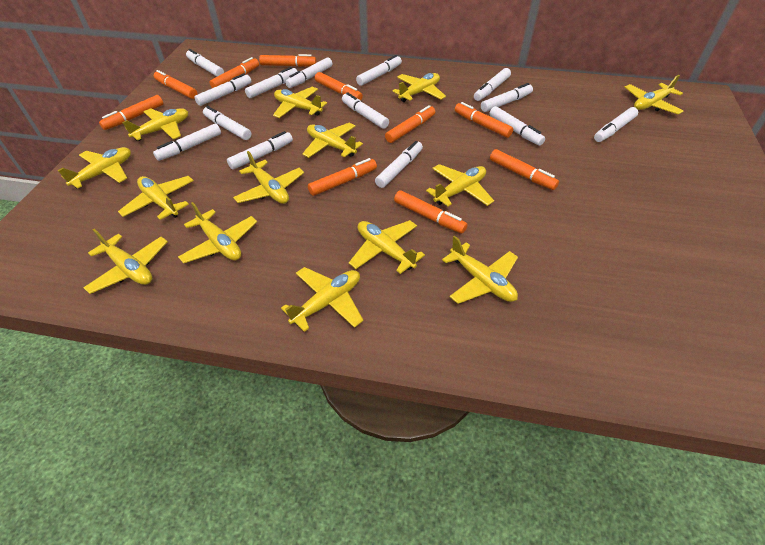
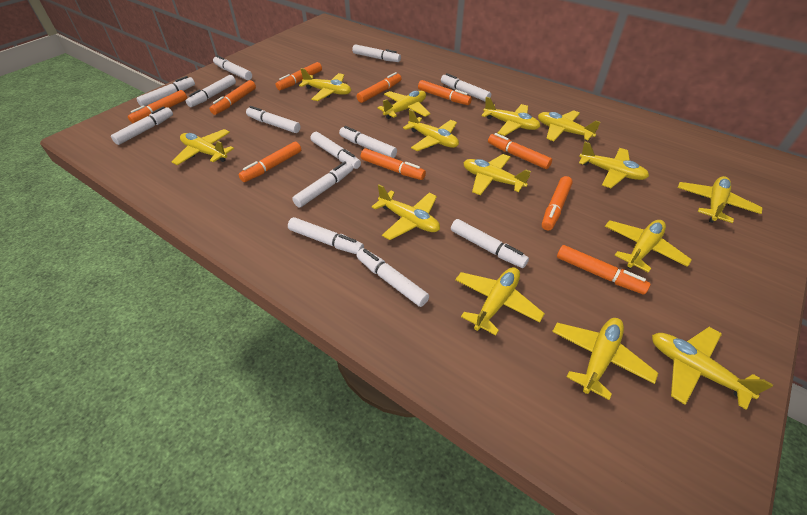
white marker: [153,124,221,161] [186,49,224,76] [194,73,251,106] [203,106,251,140] [227,131,293,170] [245,67,297,98] [285,57,332,88] [342,92,389,129] [356,55,402,86] [375,141,423,188] [474,68,511,101] [481,83,533,112] [490,106,545,146] [594,107,638,142] = 14 -> [111,106,173,145] [136,76,195,106] [186,75,236,107] [213,55,252,80] [246,106,301,133] [288,217,364,254] [292,161,353,208] [311,132,361,169] [339,126,397,158] [352,44,401,62] [357,248,429,307] [441,73,491,102] [451,219,529,268] = 13

